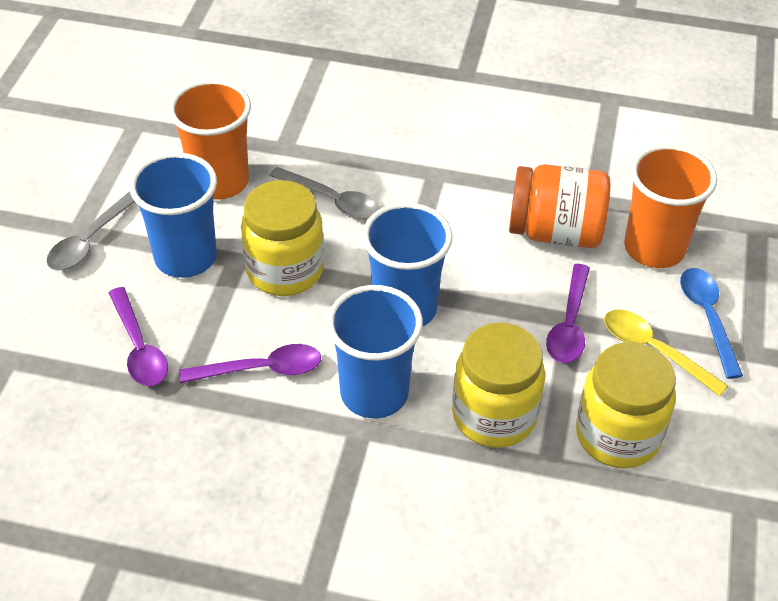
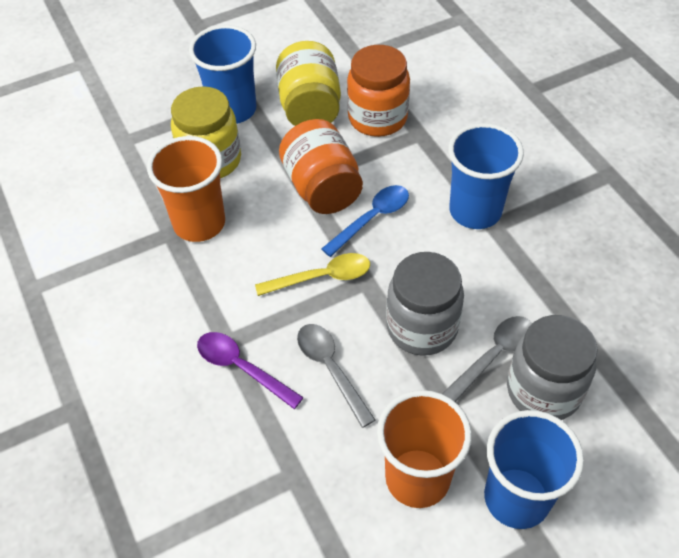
grey jar: none = 0 -> [386,252,464,356] [507,315,598,420] = 2
orange jar: [509,164,610,248] = 1 -> [279,119,363,214] [347,45,410,137] = 2
purple spoon: [109,287,168,386] [179,344,321,383] [546,264,590,363] = 3 -> [197,332,304,409] = 1
yellow jar: [241,180,324,296] [452,323,545,448] [576,342,676,468] = 3 -> [171,86,241,178] [276,41,341,126] = 2

